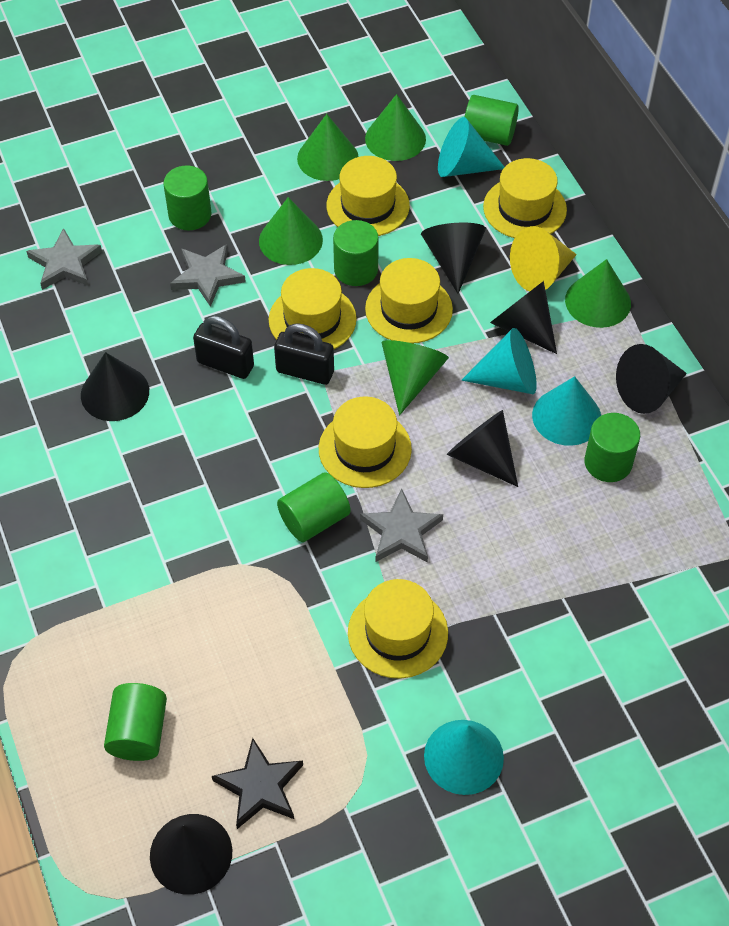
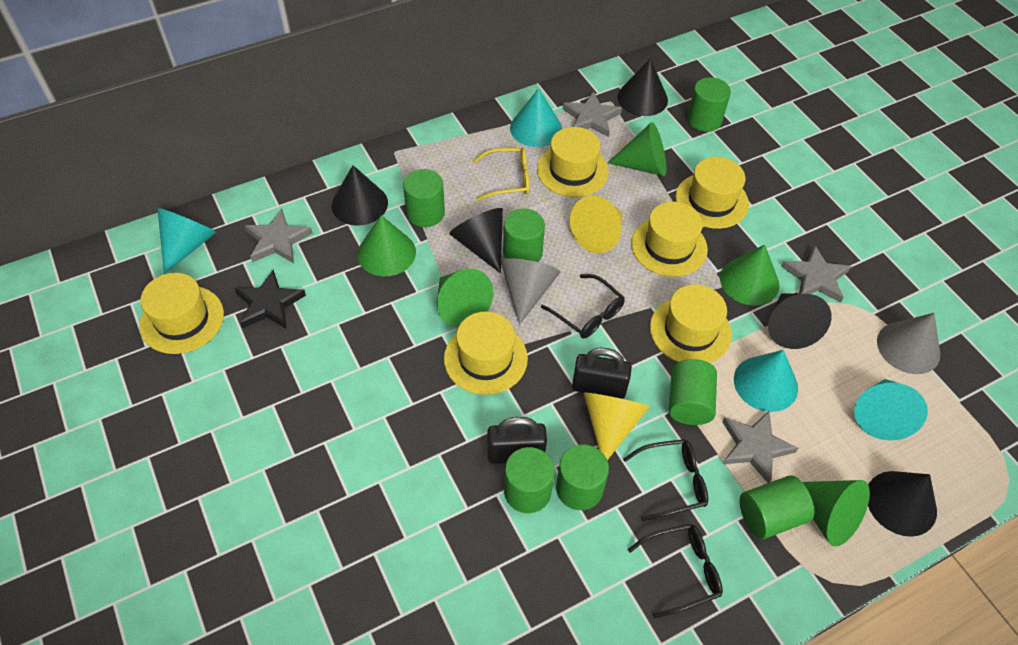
black cone: [81,352,149,421] [150,814,232,895] [421,223,486,294] [447,410,518,487] [490,281,557,354] [616,344,687,414] = 6 -> [332,165,388,226] [449,208,503,273] [617,58,668,116] [768,293,832,349] [868,471,937,537] = 5
black glasses: none = 0 -> [541,274,625,339] [623,439,708,521] [628,523,723,618] = 3
green cylinder: [104,683,167,761] [163,165,212,230] [277,472,351,542] [333,220,379,286] [465,95,519,146] [584,413,640,482] = 6 -> [403,169,445,227] [503,209,545,262] [504,447,554,513] [556,444,609,510] [669,359,717,425] [687,77,731,132] [740,476,814,539] = 7
grey cone: none = 0 -> [501,258,560,325] [877,313,941,374] = 2
grey star: [26,228,102,290] [170,244,246,307] [360,489,443,563] = 3 -> [245,209,312,263] [563,91,622,137] [723,411,798,483] [781,245,851,303] = 4
yellow cone: [510,226,577,291] = 1 -> [570,195,622,253] [584,392,650,460] = 2
yellow glasses: none = 0 -> [473,148,529,201] = 1

